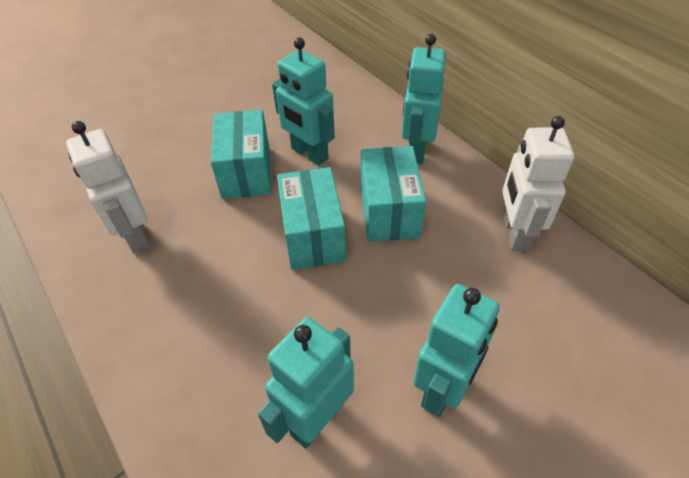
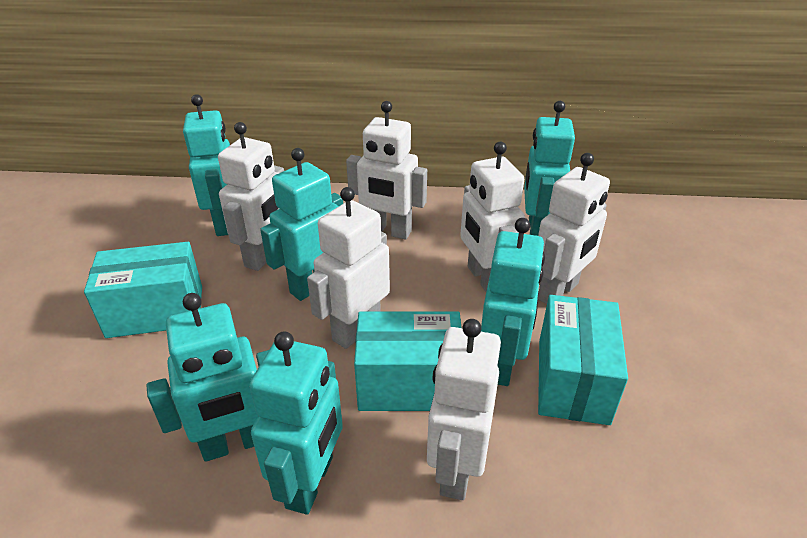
turquoise robot: [258,317,354,448] [272,38,335,166] [402,34,446,164] [413,284,500,417] = 4 -> [147,293,269,462] [183,94,230,236] [249,331,343,515] [260,148,343,301] [481,218,545,386] [524,101,575,236] = 6
white robot: [66,121,150,253] [502,116,574,251] = 2 -> [218,122,284,271] [307,187,390,349] [346,101,427,240] [427,319,501,500] [460,142,525,292] [538,153,610,304] = 6

